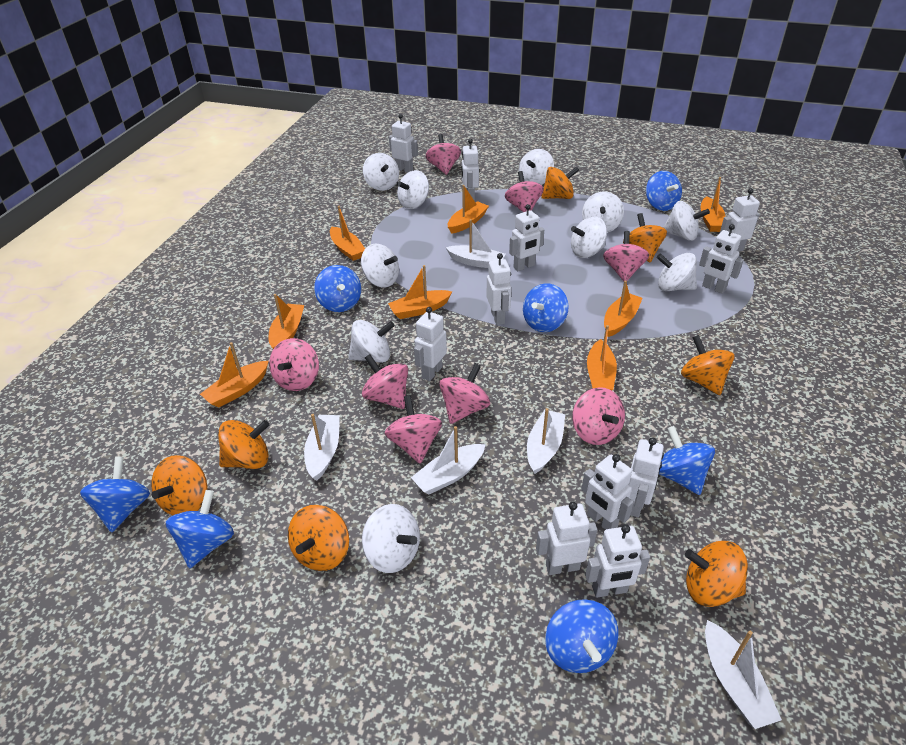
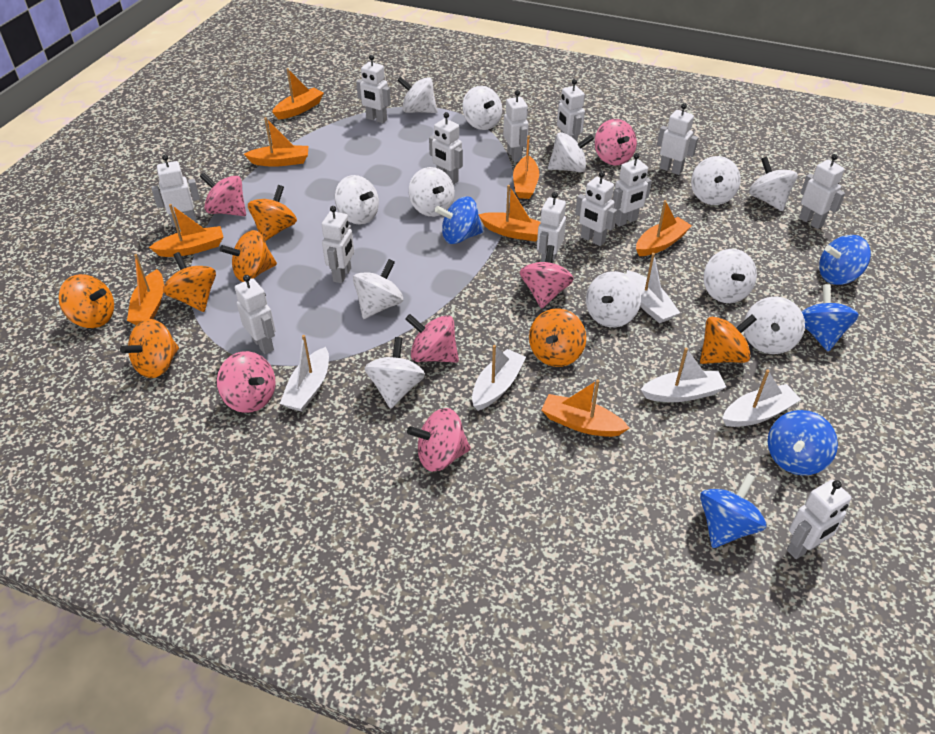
blue spinning top: [80,457,150,533] [166,490,234,568] [314,265,361,312] [523,283,569,332] [545,599,618,673] [646,171,682,211] [659,426,715,495] = 7 -> [435,196,483,244] [700,473,766,548] [768,410,838,475] [802,284,859,351] [819,235,871,285] = 5
pink spinning top: [269,338,319,391] [362,354,408,409] [384,395,442,464] [425,134,461,175] [439,363,490,424] [505,171,544,212] [572,387,625,445] [603,231,649,282] = 8 -> [200,172,246,216] [217,351,275,413] [405,314,459,363] [407,408,471,472] [520,245,574,309] [594,119,637,166] = 6
white robot: [389,114,418,173] [414,307,447,381] [462,139,479,201] [486,253,512,325] [509,204,544,271] [536,502,597,575] [581,454,634,530] [585,524,650,598] [629,437,664,517] [699,224,744,294] [720,188,760,252] = 11 -> [151,155,200,227] [235,275,276,354] [322,206,354,283] [356,55,391,123] [429,112,463,185] [503,90,529,162] [537,192,566,263] [557,79,585,142] [575,171,617,246] [613,153,652,227] [657,103,699,175] [787,480,852,559] [799,154,845,229] = 13
white spinning top: [348,320,395,363] [361,244,399,287] [362,504,420,573] [363,153,399,191] [397,170,429,209] [519,149,554,185] [571,217,607,258] [582,192,624,233] [657,253,697,291] [663,201,710,241] = 10 -> [335,175,379,225] [353,259,403,319] [365,337,425,409] [397,77,437,113] [409,167,455,217] [462,86,502,130] [548,132,594,172] [586,271,641,327] [691,156,741,205] [703,249,757,303] [744,297,805,354] [749,157,798,211] = 12

